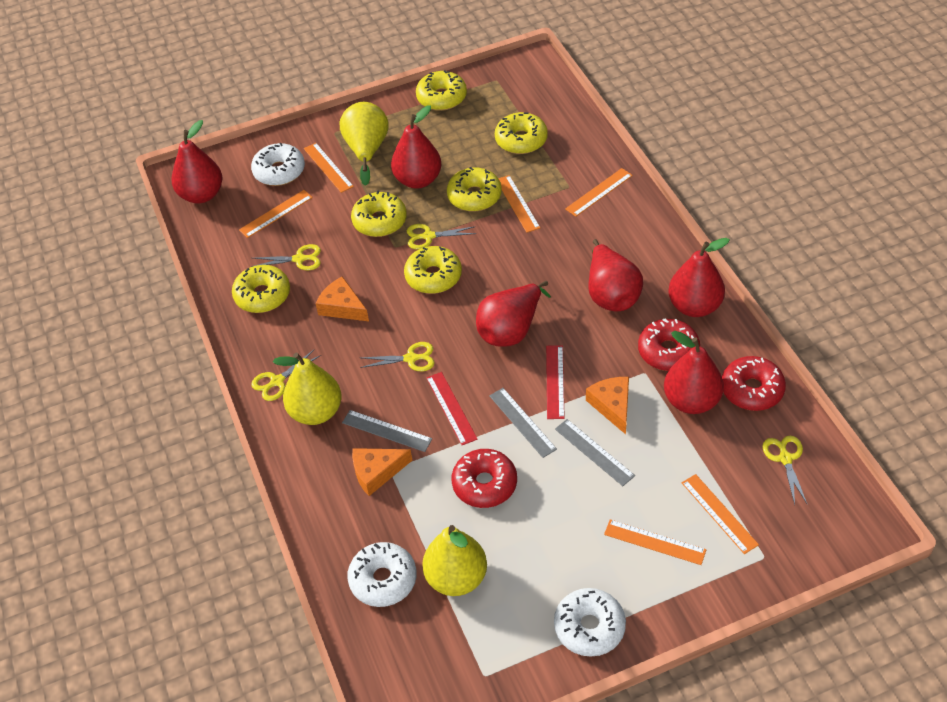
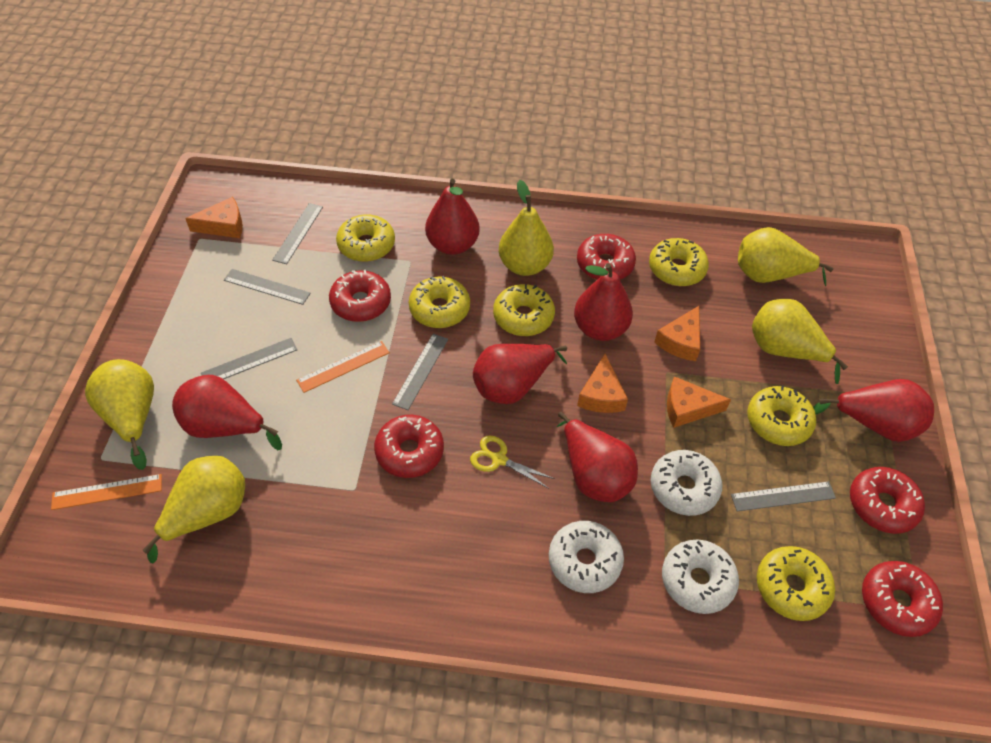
grey ruler: [342,410,432,452] [489,388,557,458] [555,419,635,486] = 3 -> [201,338,297,379] [224,269,311,305] [272,203,323,264] [392,334,448,410] [731,481,836,511] = 5
orange cheese: [315,276,369,321] [352,448,412,496] [586,377,629,434] = 3 -> [185,197,243,238] [577,354,628,413] [654,306,700,361] [667,377,731,428] = 4
orange ruler: [239,190,313,238] [304,143,354,193] [498,175,540,233] [565,168,633,217] [604,519,706,565] [682,474,759,554] = 6 -> [51,474,162,510] [296,341,390,393] = 2
red donut: [451,449,517,508] [638,319,700,371] [722,356,786,411] = 3 -> [329,270,391,322] [374,415,444,478] [577,234,636,280] [850,467,925,534] [862,561,943,637] = 5
red ruler: [427,372,478,445] [546,345,565,419] = 2 -> none = 0
yellow pear: [273,353,342,425] [339,102,388,186] [422,525,487,596] = 3 -> [85,359,154,470] [142,456,245,563] [499,180,554,276] [738,227,833,286] [752,299,848,384] = 5
yellow scissors: [251,244,321,270] [251,349,321,401] [360,342,435,371] [407,224,476,249] [762,436,807,505] = 5 -> [470,436,555,489] = 1

